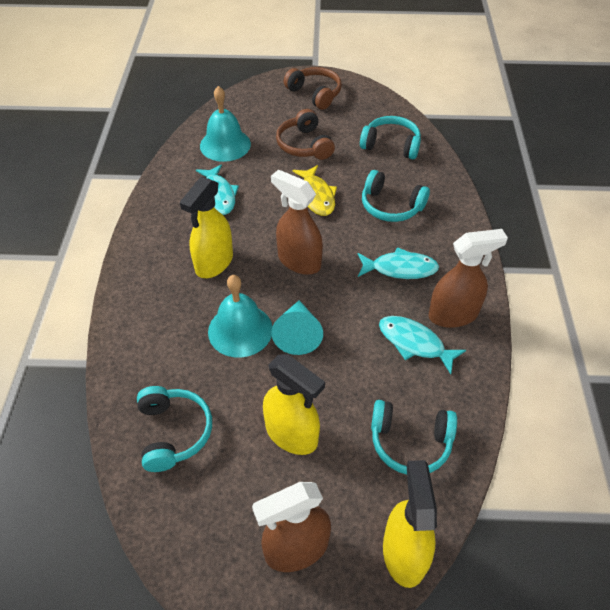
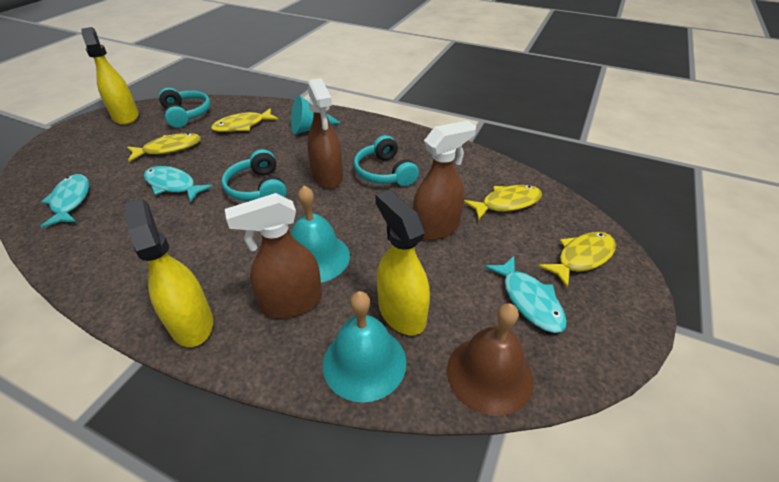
brown bell: none = 0 -> [447,303,533,416] = 1
brown headphones: [276,109,335,160] [284,67,342,110] = 2 -> none = 0
turquoise headphones: [137,386,212,472] [360,116,421,159] [362,170,430,222] [371,400,457,475] = 4 -> [159,88,211,128] [222,149,287,201] [354,135,419,186] = 3
yellow fish: [292,165,337,216] = 1 -> [127,133,201,161] [211,108,279,132] [464,185,542,220] [538,232,616,288] = 4

